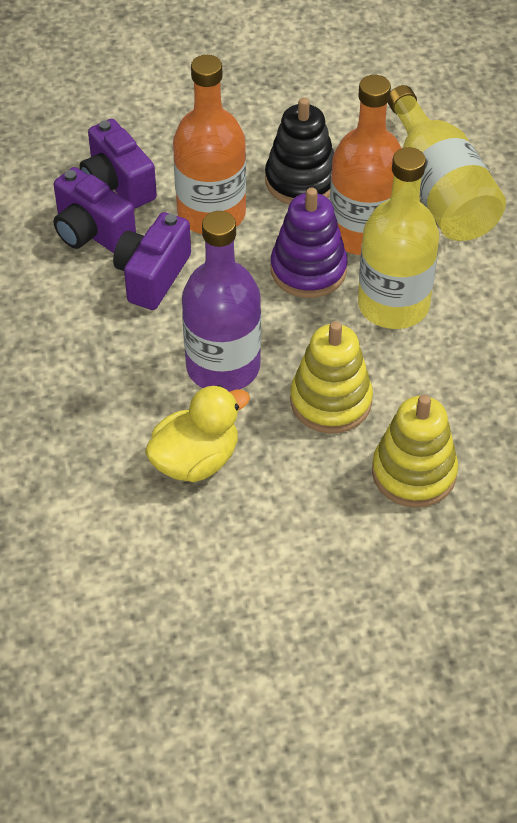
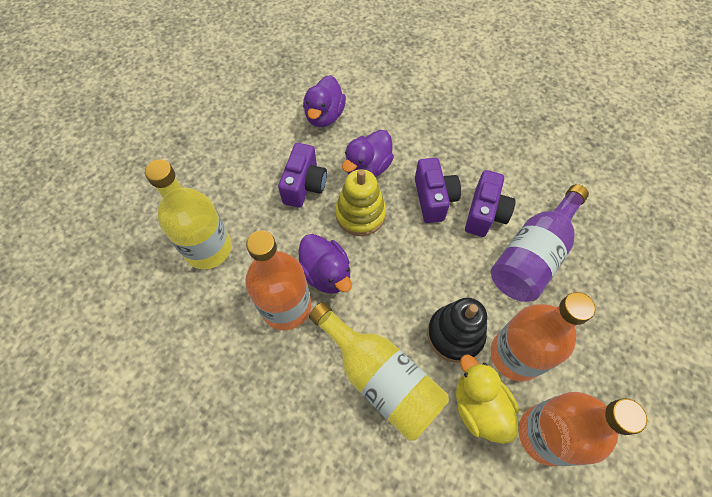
orange bottle: [173,55,246,234] [330,75,401,255] = 2 -> [245,230,312,330] [491,292,595,382] [519,392,647,466] = 3
purple duck: none = 0 -> [299,234,352,294] [303,75,346,127] [342,130,394,177] = 3
purple stacking toy: [271,188,348,298] = 1 -> none = 0
yellow stacking toy: [290,321,373,433] [372,395,458,508] = 2 -> [335,169,386,236] = 1

